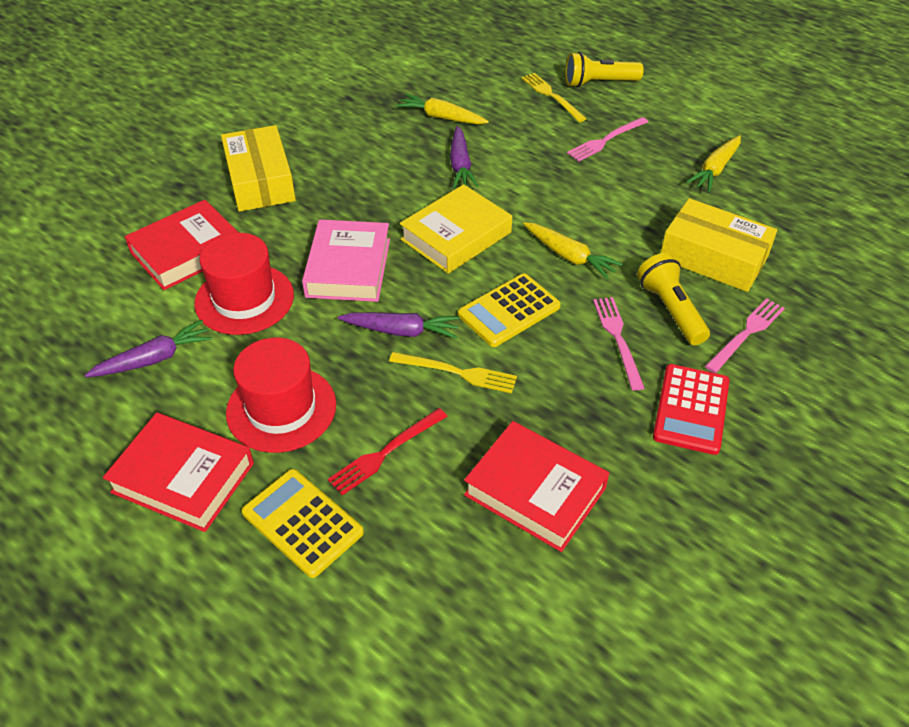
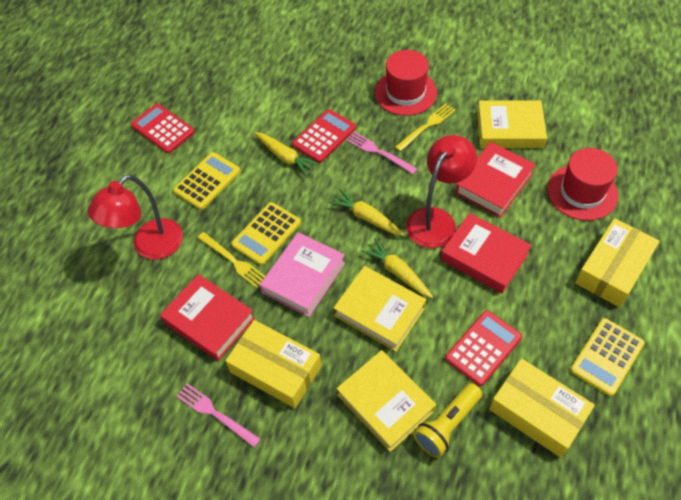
pink fork: [567,117,648,162] [593,297,645,391] [705,299,785,373] = 3 -> [177,383,260,447] [346,132,418,174] = 2
purple carrot: [85,320,212,377] [338,312,460,339] [450,126,479,189] = 3 -> none = 0
red calculator: [653,364,729,455] = 1 -> [131,104,195,153] [292,109,356,163] [445,310,522,386] = 3
red fork: [328,408,448,495] = 1 -> none = 0
red lamp: none = 0 -> [88,174,183,260] [406,135,477,248] = 2
yellow book: [400,184,512,274] = 1 -> [334,266,426,352] [337,350,436,452] [477,100,547,148] = 3
yellow box: [221,125,296,212] [661,198,777,292] = 2 -> [225,320,322,408] [489,358,595,458] [575,218,660,307] = 3
yellow calculator: [242,469,364,578] [458,273,561,347] = 2 -> [173,152,240,210] [231,202,301,265] [570,318,645,396] = 3
yellow flashlight: [565,52,644,88] [637,253,710,345] = 2 -> [413,383,482,458] = 1

